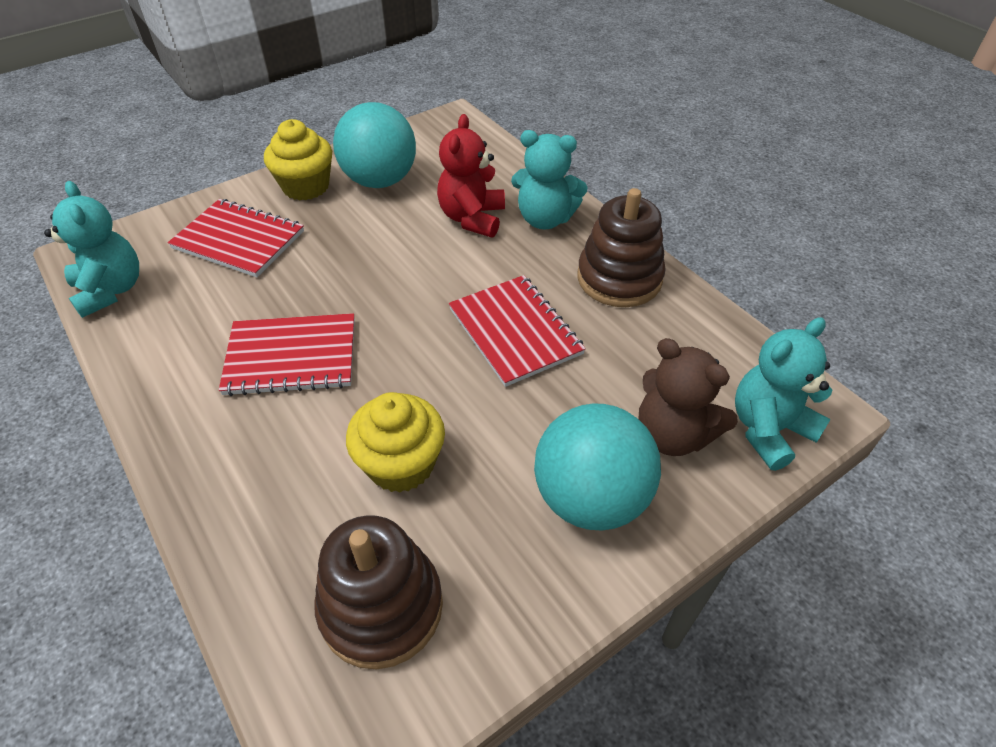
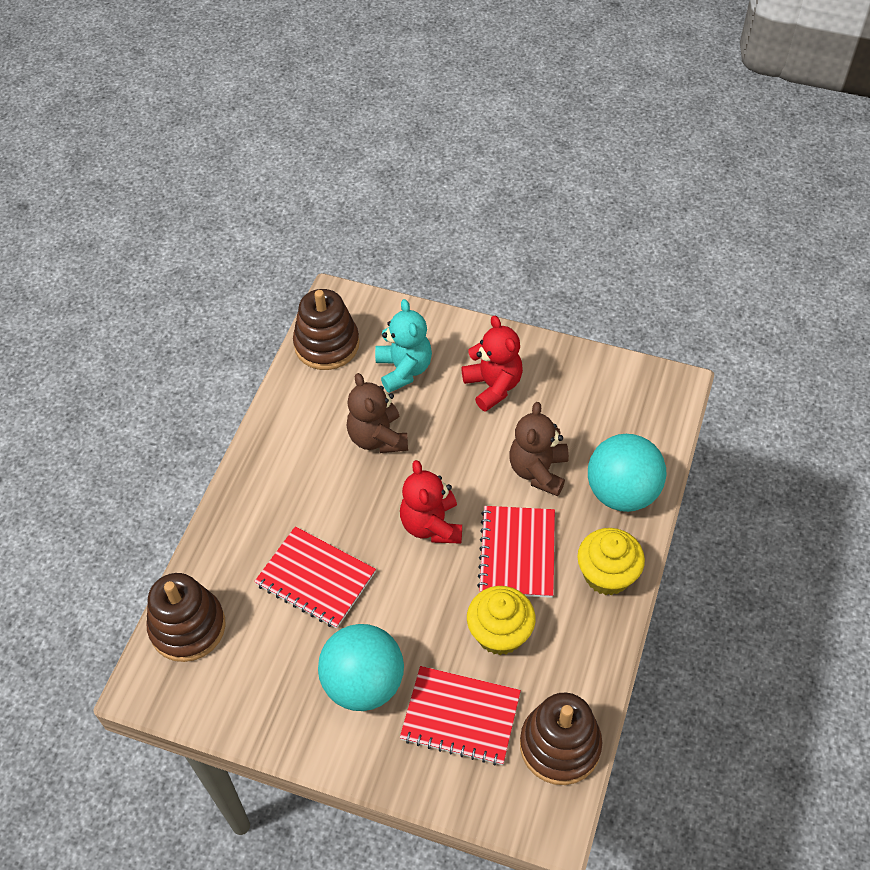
brown stacking toy: [314,515,443,669] [577,188,666,307] = 2 -> [147,573,226,662] [293,289,360,370] [520,693,602,785] = 3
brown teddy bear: [639,338,738,456] = 1 -> [347,373,408,453] [509,402,569,496] = 2
red teddy bear: [437,114,505,237] = 1 -> [400,460,462,544] [461,316,523,412] = 2
turquoise teddy bear: [44,181,139,318] [511,130,588,230] [735,317,832,471] = 3 -> [375,299,432,393] = 1

